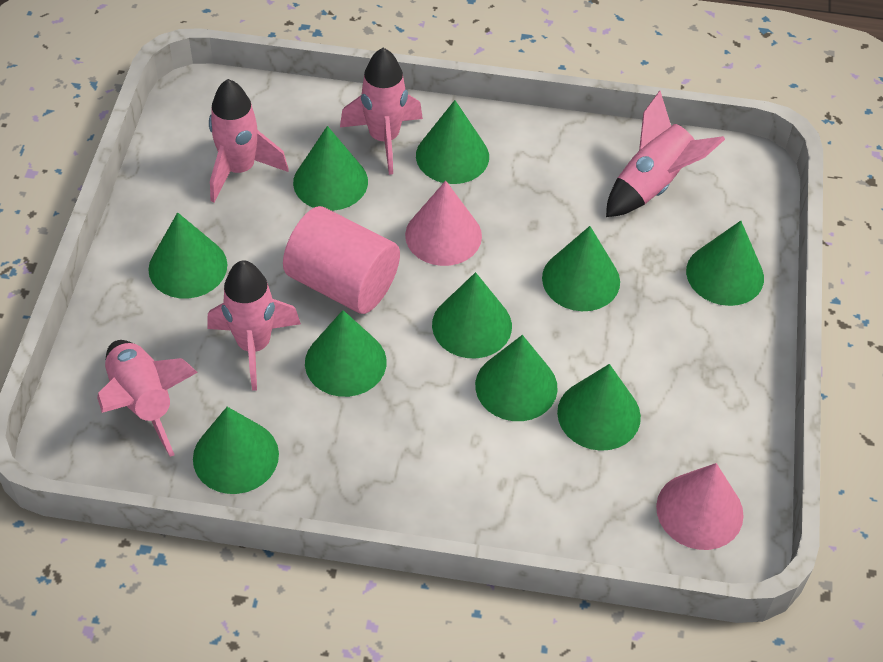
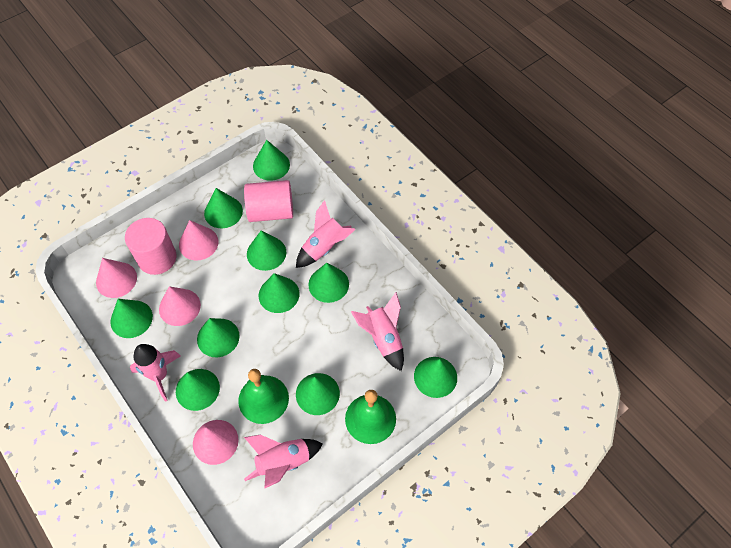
green bell: none = 0 -> [238,369,289,424] [345,390,396,444] = 2
pink cone: [405,181,482,266] [656,463,744,550] = 2 -> [96,258,137,298] [159,286,201,326] [179,220,218,261] [193,420,239,465] = 4
pink cylinder: [283,206,400,314] = 1 -> [125,218,176,275] [244,180,293,222] = 2
pink rocket: [97,340,198,457] [207,260,301,391] [209,79,289,202] [340,48,423,175] [606,91,725,217] = 5 -> [130,344,180,401] [244,435,323,489] [296,200,355,268] [351,292,404,371] = 4

